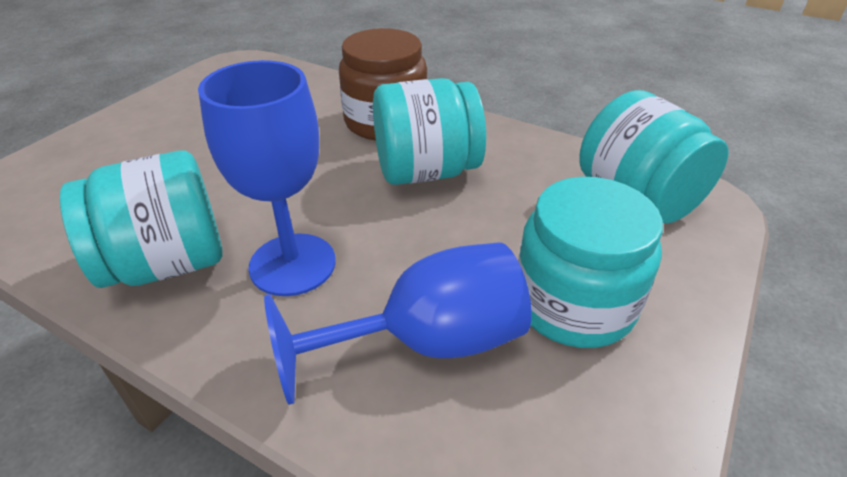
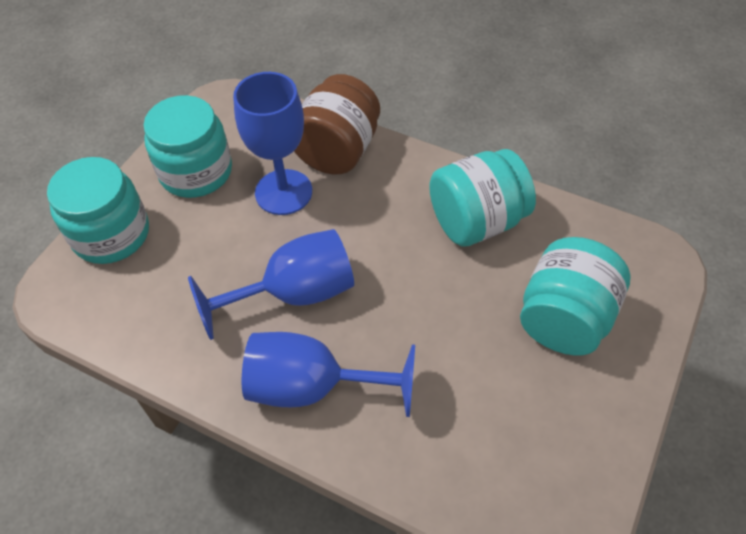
blue goblet: [198,60,336,296] [264,242,532,405] = 2 -> [188,229,354,340] [233,72,312,215] [242,332,415,417] = 3

